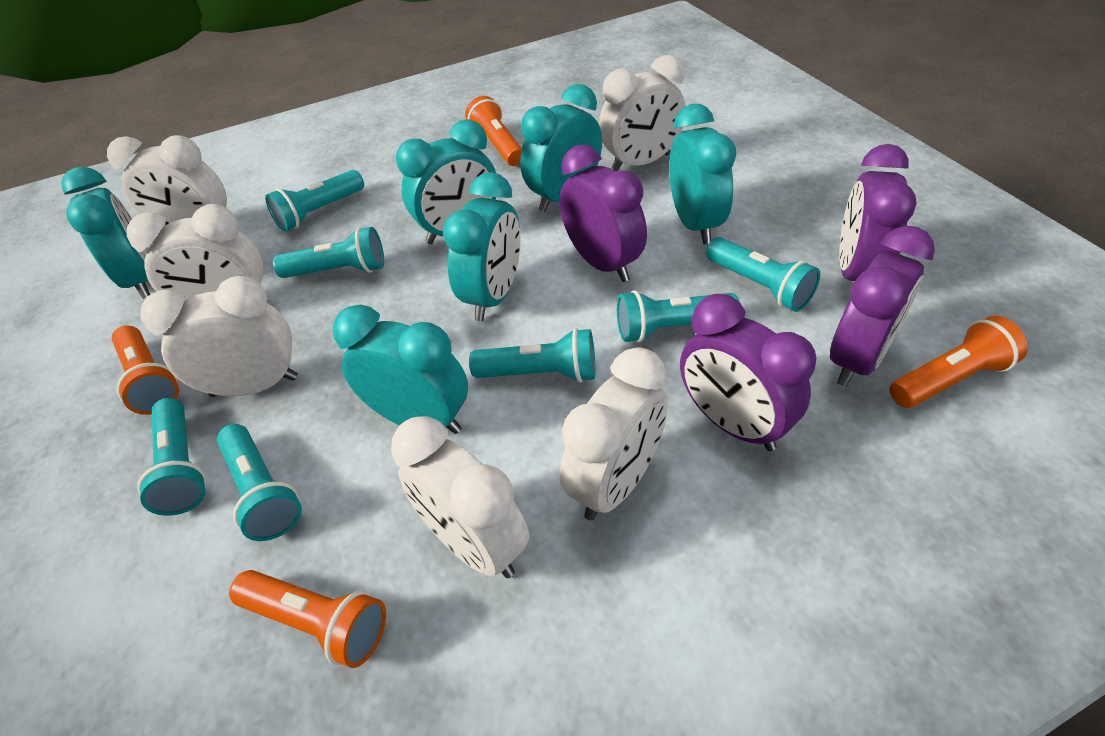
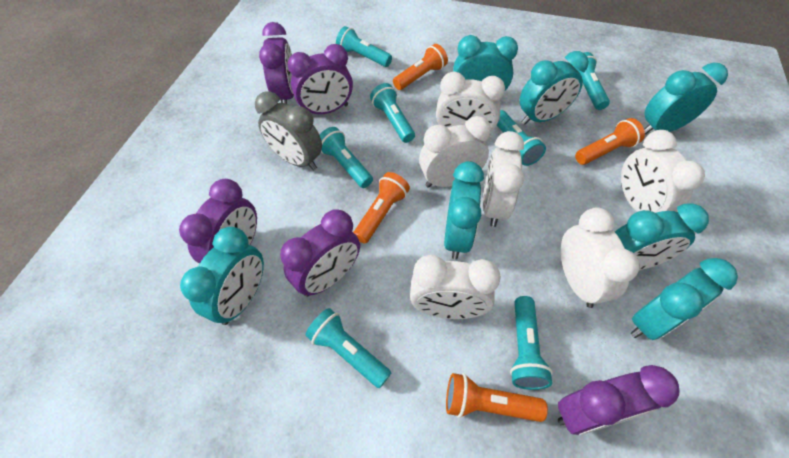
grey clock: none = 0 -> [255,92,322,170] = 1
purple clock: [560,144,647,282] [680,294,816,451] [830,226,935,387] [839,144,917,281] = 4 -> [179,179,257,264] [259,22,294,104] [280,209,360,297] [287,44,353,114] [558,365,679,435] = 5
turquoise clock: [61,167,150,299] [332,305,468,434] [396,119,496,244] [443,172,521,321] [520,84,602,212] [669,104,736,244] = 6 -> [180,227,264,325] [444,161,484,259] [453,35,518,90] [520,51,589,125] [615,204,709,270] [631,258,738,340] [644,63,728,134] = 7

